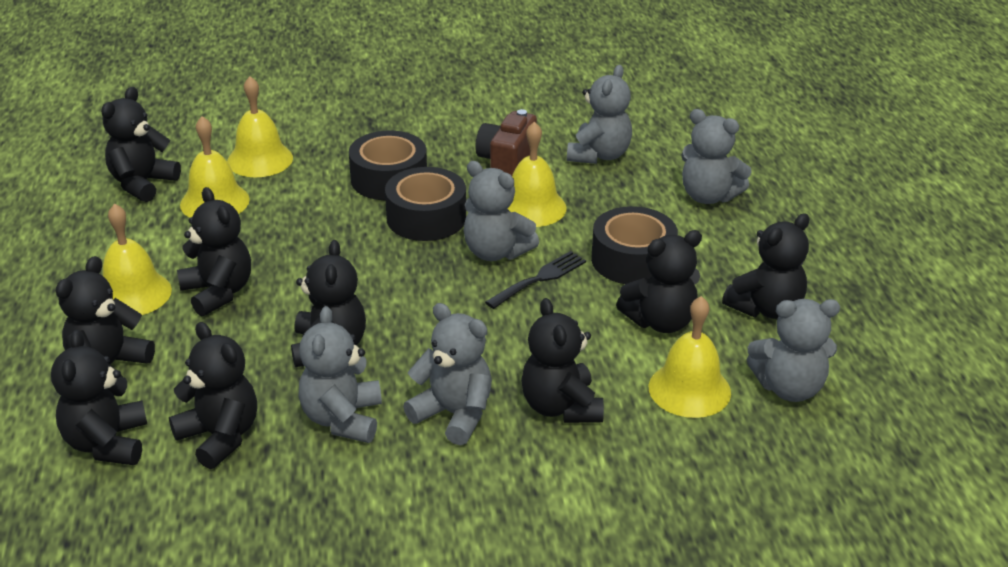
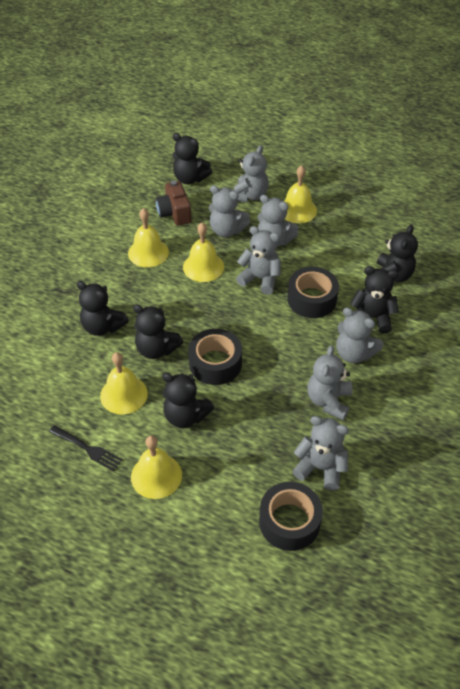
black teddy bear: [51,330,147,465] [56,256,155,377] [101,87,181,202] [169,322,257,469] [177,187,251,317] [291,240,366,367] [521,298,604,423] [616,230,702,333] [722,214,809,319] = 9 -> [77,281,129,336] [133,304,183,359] [162,373,214,428] [172,133,212,184] [350,266,399,333] [377,225,418,282] = 6
grey teddy bear: [298,306,382,443] [403,303,492,445] [463,161,539,261] [567,65,632,164] [681,109,752,204] [747,299,840,402] = 6 -> [209,185,250,237] [232,145,268,202] [236,226,281,295] [257,195,298,247] [292,416,349,491] [307,345,352,420] [336,307,383,363] = 7

